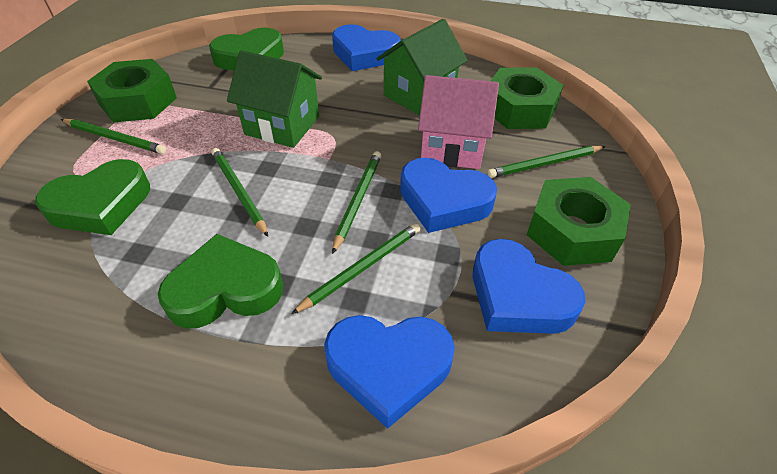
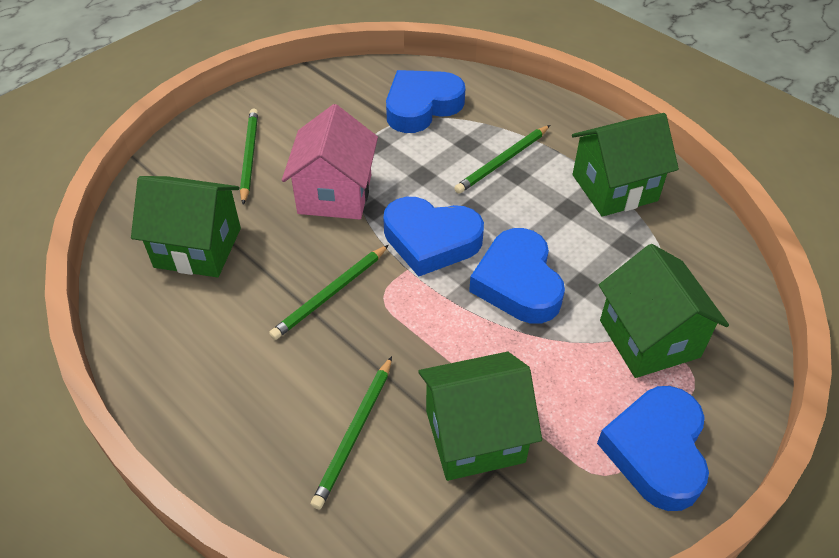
green heart: [35,159,150,235] [158,234,283,329] [209,28,284,71] = 3 -> none = 0
green house: [227,50,322,148] [376,19,468,115] = 2 -> [131,176,241,277] [418,352,542,481] [572,113,679,217] [599,244,729,378] = 4
green nut: [87,59,177,123] [491,67,564,129] [527,177,631,266] = 3 -> none = 0
green pencil: [61,119,166,154] [212,148,268,237] [291,223,420,314] [332,151,381,254] [487,146,606,178] = 5 -> [240,109,258,205] [269,245,389,340] [311,356,392,509] [454,125,550,194] = 4

